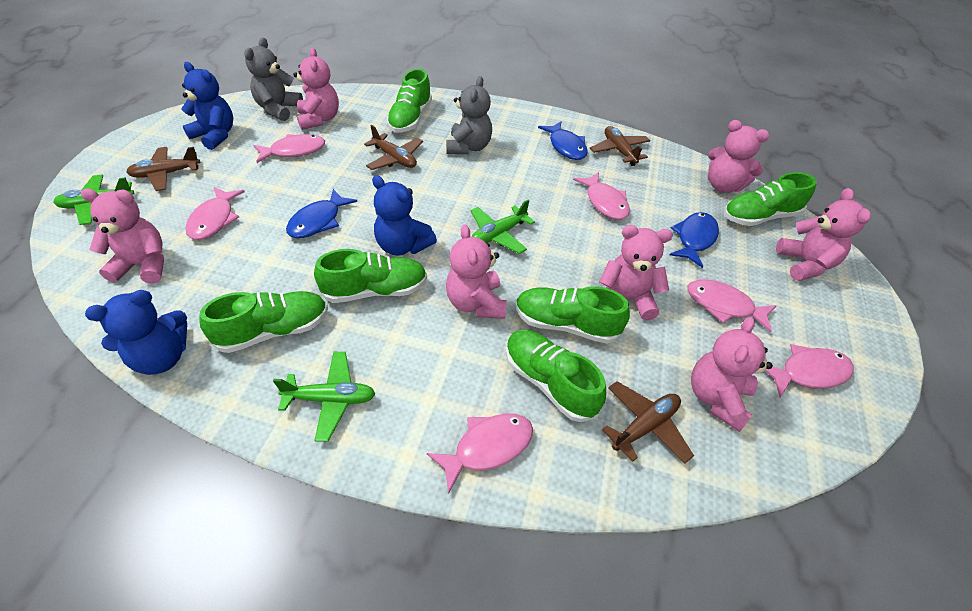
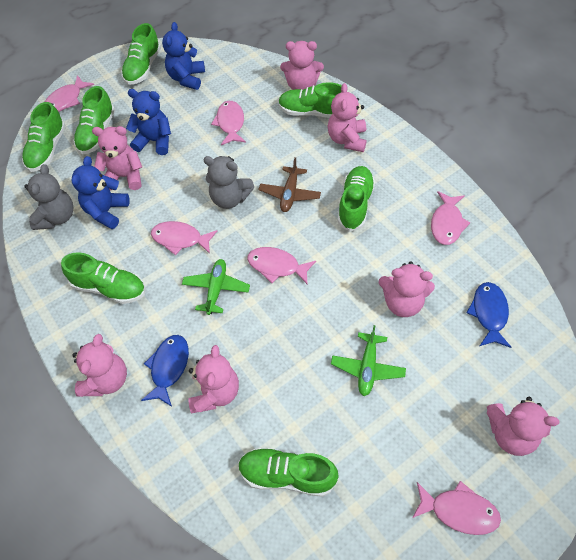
blue fish: [286,189,357,238] [538,121,587,160] [670,212,719,268] = 3 -> [141,335,189,407] [466,282,511,348] = 2
brown plane: [126,147,201,191] [364,125,423,170] [590,126,650,166] [602,381,694,464] = 4 -> [258,157,321,212] = 1
green plane: [53,175,134,225] [273,352,375,442] [470,200,535,254] = 3 -> [182,259,250,315] [331,325,406,396] = 2
green shoe: [199,291,328,353] [314,249,427,303] [387,69,432,132] [506,330,606,422] [516,286,630,344] [723,172,817,226] = 6 -> [22,102,66,172] [61,252,145,304] [73,86,115,155] [121,23,161,85] [238,447,339,497] [278,82,342,118] [338,166,375,232] = 7

